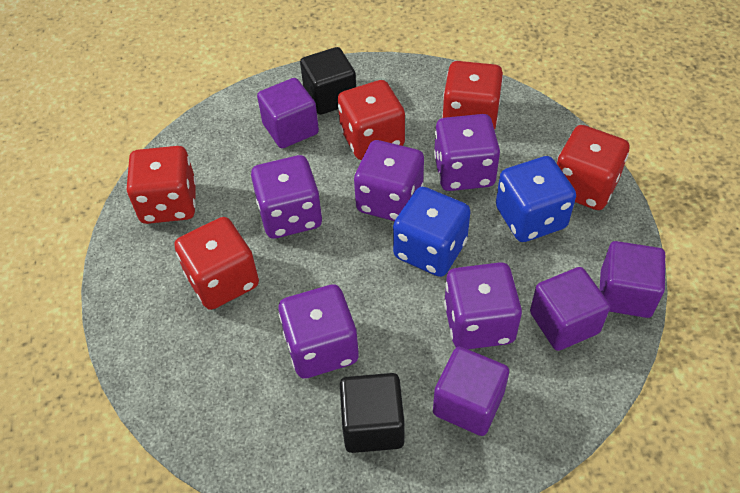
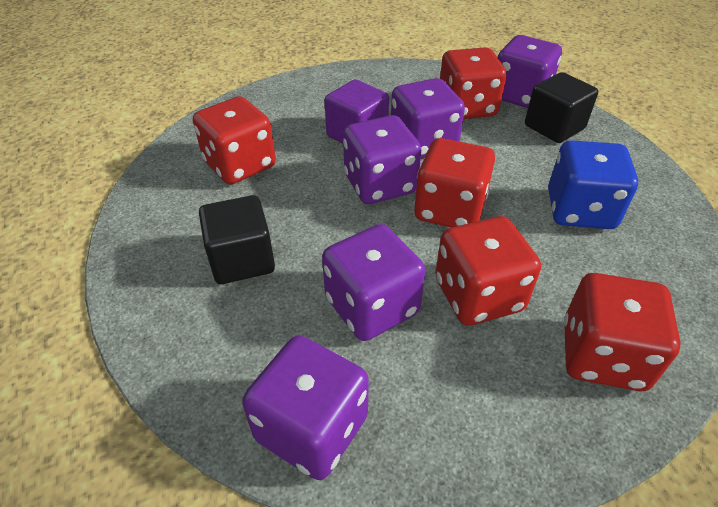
blue dice: [393,187,471,277] [496,156,576,242] = 2 -> [548,140,638,229] = 1
purple cube: [257,78,319,148] [433,347,509,436] [530,267,610,351] [599,241,665,318] = 4 -> [325,79,389,144] = 1

